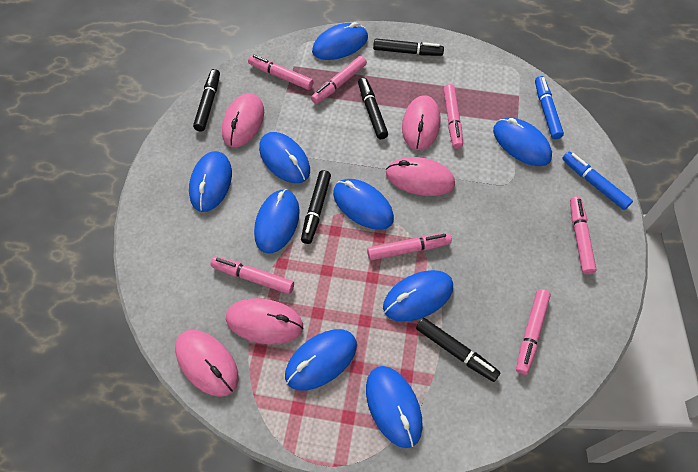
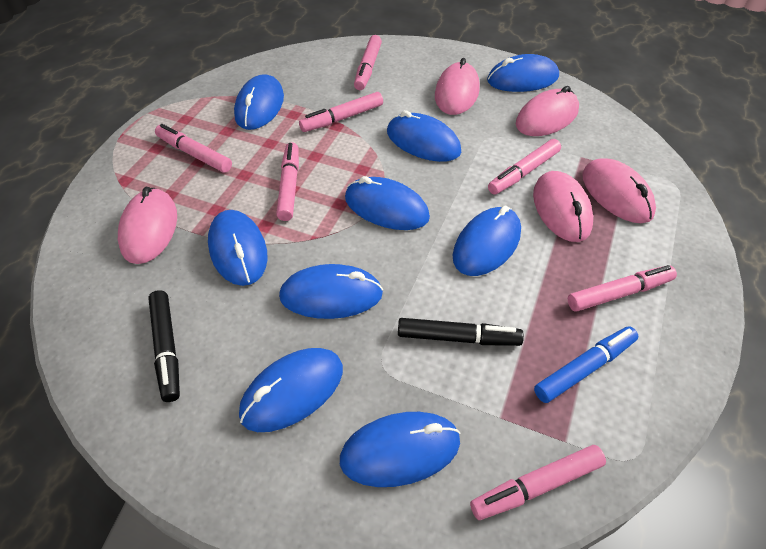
black marker: [193,69,220,132] [301,170,331,244] [358,77,388,139] [373,38,444,56] [416,318,500,382] = 5 -> [148,290,180,402] [398,318,524,346] = 2
blue marker: [535,76,564,139] [562,152,633,210] = 2 -> [534,326,638,403] = 1

